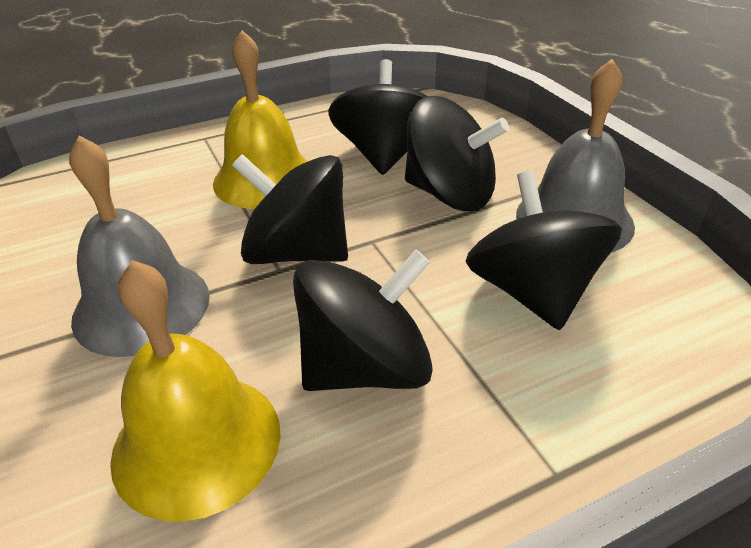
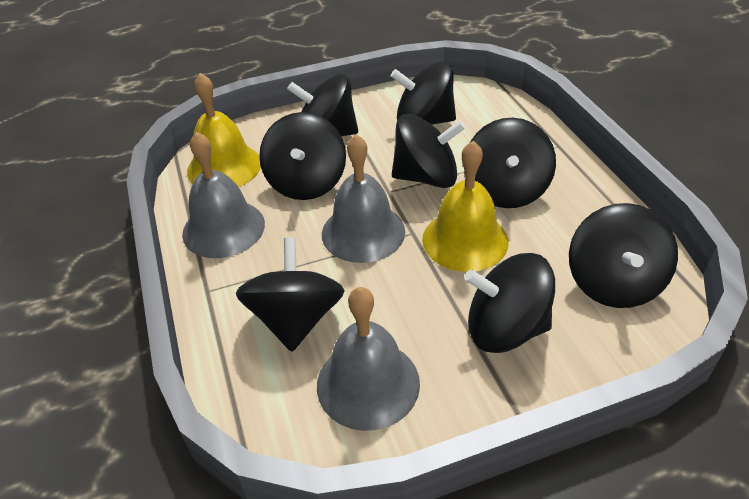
black spinning top: [232,154,348,264] [293,250,433,391] [328,59,428,175] [405,96,509,211] [465,171,622,330] = 5 -> [236,238,345,352] [259,112,346,200] [287,74,358,136] [391,61,456,125] [392,114,465,188] [465,253,555,353] [470,118,556,208] [569,203,678,308] = 8
grey bell: [69,135,210,357] [516,59,635,253] = 2 -> [182,132,265,258] [317,287,420,431] [322,134,405,263] = 3

